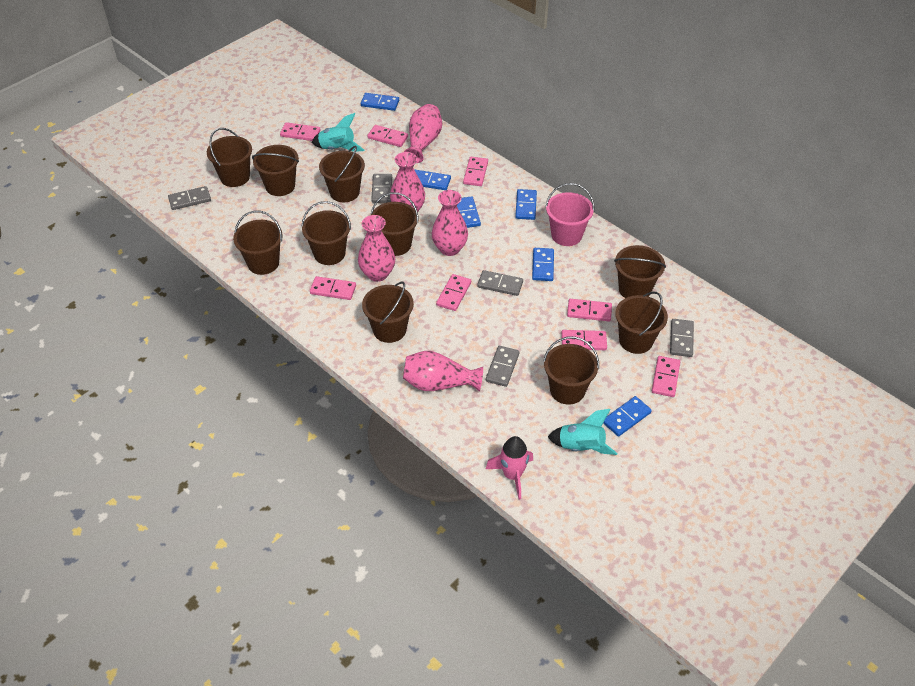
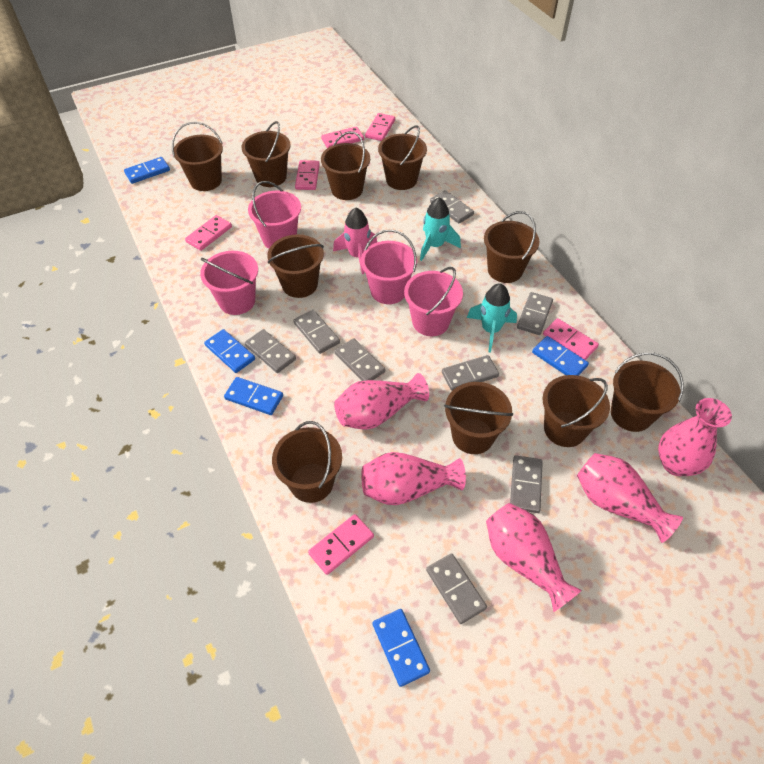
blue domino: [361,93,399,111] [415,170,451,190] [457,196,481,228] [515,189,537,220] [532,248,554,281] [603,396,652,437] = 6 -> [124,157,170,184] [204,329,255,373] [224,377,283,415] [372,609,430,687] [532,336,589,376] = 5
grey domino: [168,186,211,210] [371,174,392,203] [477,270,523,296] [486,346,519,387] [670,319,694,357] = 5 -> [245,329,296,373] [293,310,340,354] [334,338,385,381] [426,553,487,624] [430,190,474,223] [442,355,499,391] [510,455,543,513] [517,292,553,335] = 8
pink bucket: [545,183,594,246] = 1 -> [200,251,258,315] [248,181,301,249] [361,229,417,304] [404,267,463,336] = 4
pink domino: [280,122,321,141] [310,276,356,300] [367,125,408,147] [436,274,471,311] [463,157,488,186] [561,330,607,350] [567,299,612,321] [652,356,680,397] = 8 -> [185,215,232,251] [295,160,320,190] [308,514,374,575] [321,126,364,148] [365,113,395,141] [543,318,599,360] = 6

